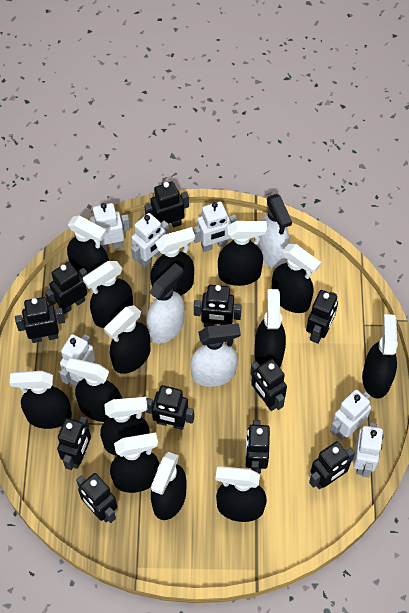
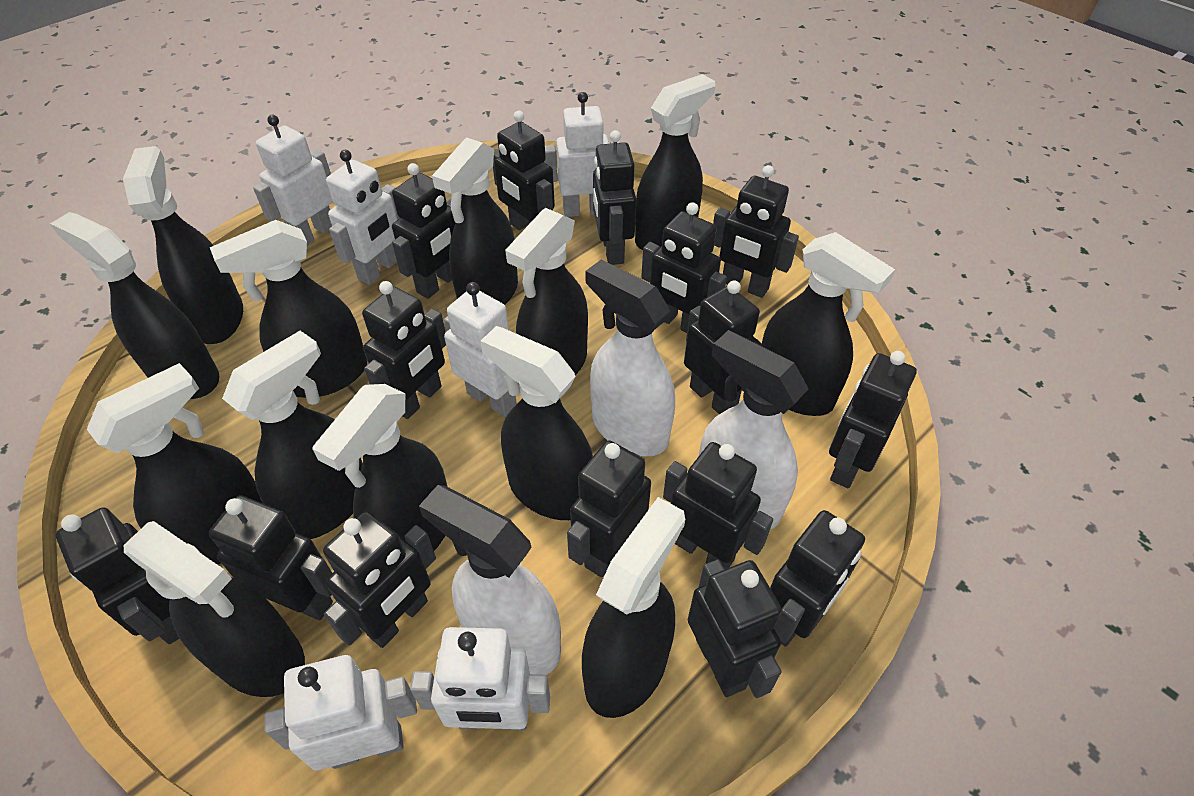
black robot: [15,297,65,343] [45,262,88,314] [57,416,91,470] [76,473,117,523] [144,181,189,228] [146,385,194,430] [194,285,242,327] [245,420,270,474] [250,359,287,411] [306,290,338,344] [309,441,355,489] = 11 -> [55,507,179,644] [209,495,333,620] [323,511,436,648] [362,281,446,419] [392,163,456,299] [493,111,555,230] [567,440,651,577] [593,130,636,265] [641,202,727,333] [663,442,773,569] [684,280,762,414] [688,560,782,698] [713,165,799,298] [770,510,865,647] [829,351,917,488] = 15
black spray bottle: [10,371,72,429] [66,358,122,422] [67,215,109,273] [83,261,133,328] [100,397,150,456] [104,305,150,374] [110,432,159,493] [150,227,195,295] [151,452,186,520] [216,466,267,522] [218,221,267,286] [255,289,286,368] [272,244,321,313] [362,314,398,399] = 14 -> [50,212,219,399] [87,363,263,565] [123,146,243,344] [124,521,305,697] [210,220,368,398] [222,331,363,539] [312,384,447,551] [432,137,518,305] [480,326,593,520] [505,208,588,375] [582,497,685,718] [635,74,715,250] [761,232,895,416] = 13

